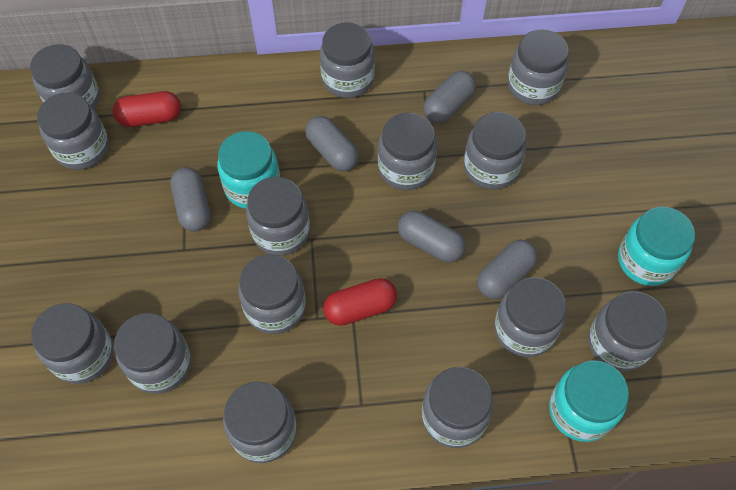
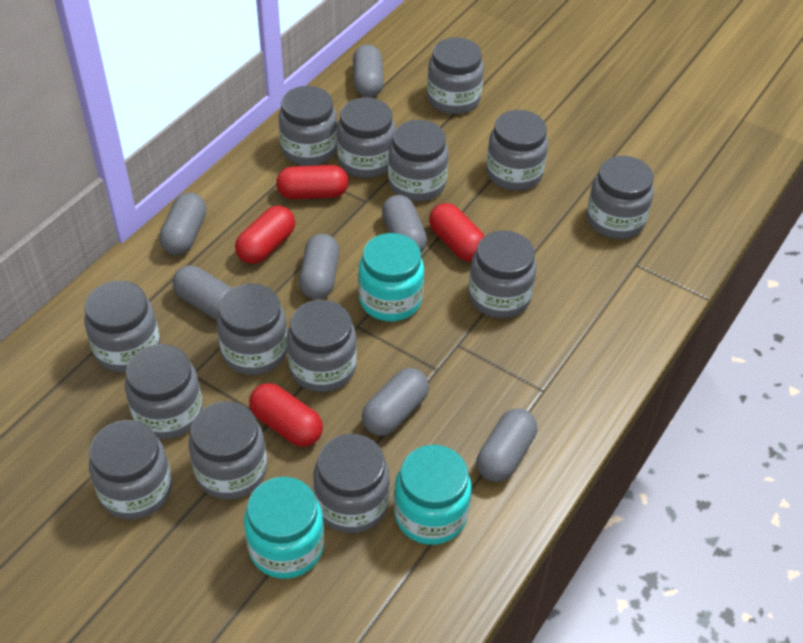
grey capsule: [170,167,211,232] [305,116,359,171] [398,211,466,262] [423,71,476,123] [477,240,538,299] = 5 -> [159,192,206,255] [173,265,232,320] [299,234,339,300] [353,45,384,97] [362,368,429,436] [382,195,427,252] [476,408,537,482] = 7
red capsule: [113,91,181,127] [323,278,397,326] = 2 -> [235,206,295,264] [249,383,323,447] [276,165,349,199] [429,203,485,262] = 4

